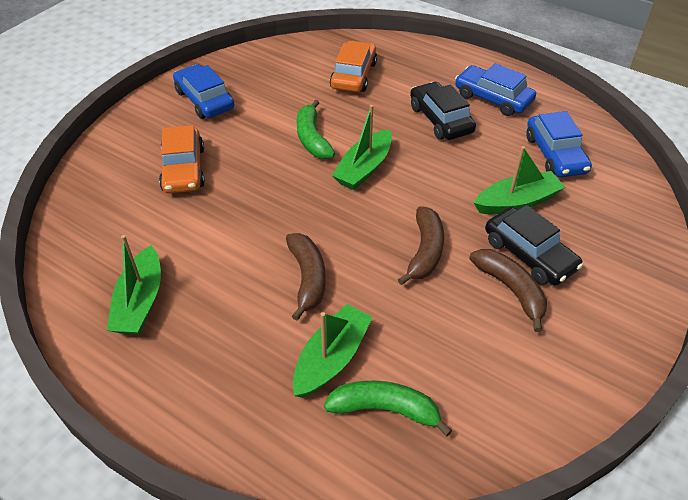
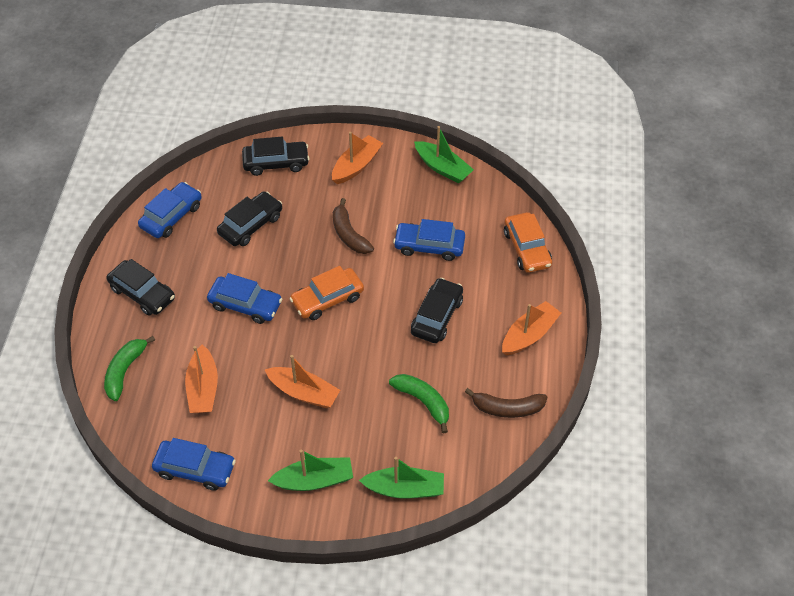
black car: [410,82,476,140] [485,205,583,285] = 2 -> [106,259,175,316] [217,191,282,246] [242,137,309,176] [411,278,463,343] = 4
blue car: [173,64,234,119] [455,63,536,116] [526,111,592,177] = 3 -> [138,182,202,238] [152,438,236,491] [207,273,282,324] [393,219,465,261] = 4
brown banana: [286,233,326,321] [398,206,444,285] [469,249,547,332] = 3 -> [333,198,374,254] [465,388,547,418] = 2
green boat: [107,235,161,334] [293,304,373,398] [332,105,392,190] [474,146,565,214] = 4 -> [268,450,353,491] [359,457,444,499] [414,126,474,183] = 3
orange boat: none = 0 -> [185,345,218,413] [264,355,340,408] [332,132,383,184] [502,301,561,355] = 4

